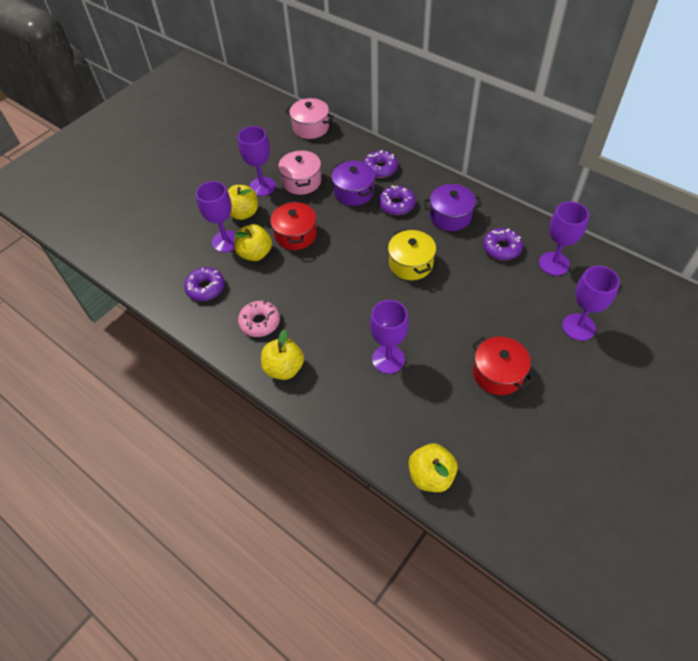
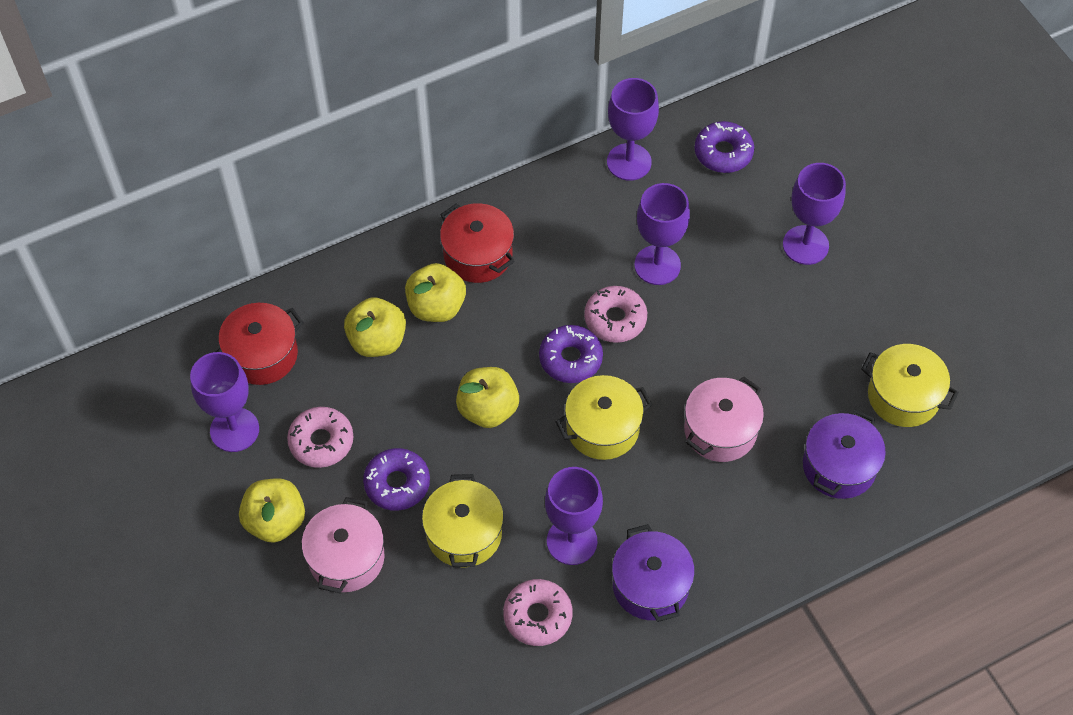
pink donut: [238,301,280,337] = 1 -> [287,407,354,468] [503,579,573,646] [584,286,647,343] = 3
purple donut: [184,267,225,301] [364,150,398,178] [379,185,416,215] [483,228,523,260] = 4 -> [363,448,430,511] [539,325,603,383] [695,121,754,173] = 3
yellow pot: [388,229,436,280] = 1 -> [422,474,504,568] [555,375,653,460] [861,344,959,427] = 3

